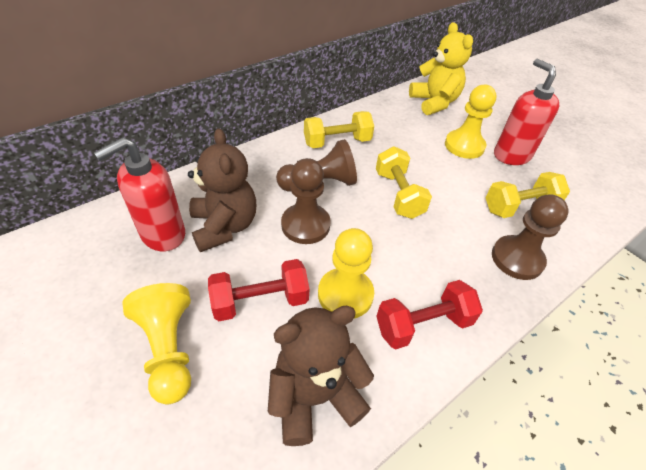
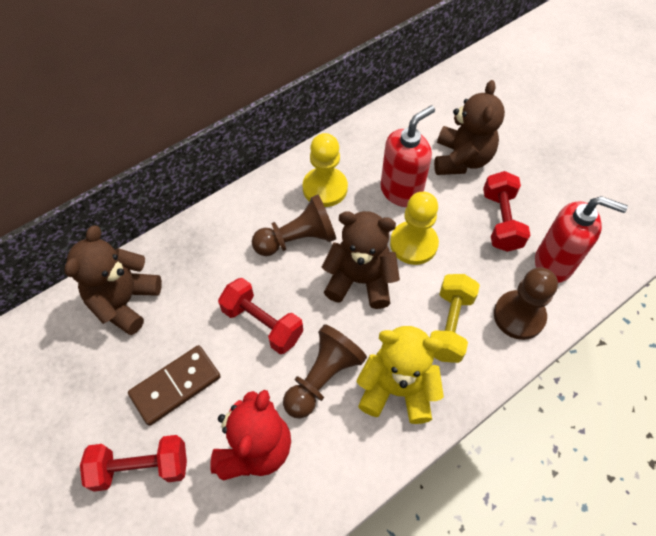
brown domino: none = 0 -> [128,345,221,426] = 1
brown teddy bear: [188,128,256,252] [268,305,374,446] = 2 -> [64,225,162,335] [322,211,400,309] [434,80,505,175] = 3
red dumbbell: [208,259,309,321] [376,280,483,349] = 2 -> [80,435,187,492] [218,278,303,354] [483,171,530,252] = 3
red teddy bear: none = 0 -> [211,390,291,481] = 1
yellow dumbbell: [304,111,374,148] [376,146,432,219] [485,172,570,218] = 3 -> [430,274,480,363] = 1
yellow pawn: [122,283,191,405] [318,228,374,319] [445,84,497,159] = 3 -> [303,133,348,207] [390,192,439,265] = 2

